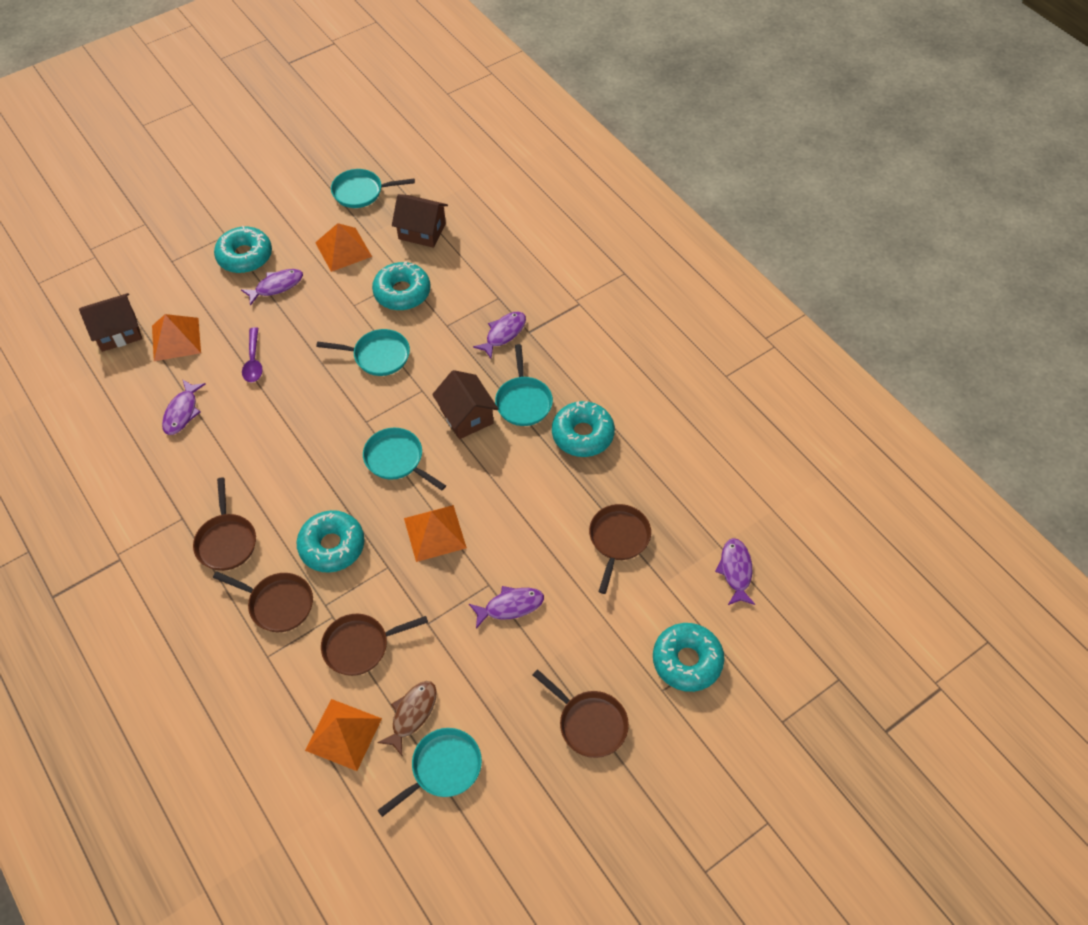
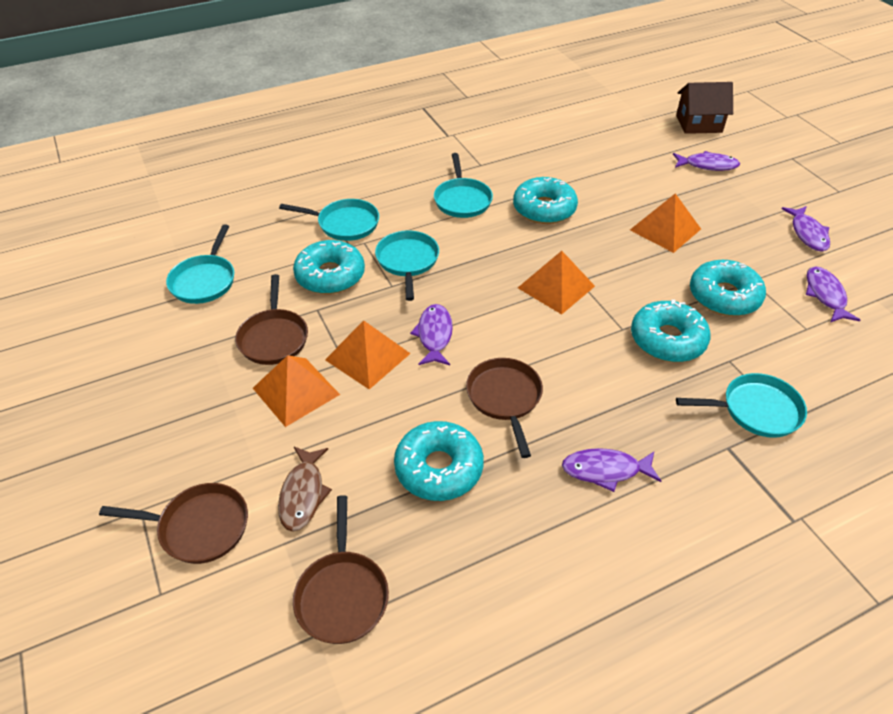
brown house: [79,293,142,352] [392,194,448,248] [432,370,498,439] = 3 -> [676,82,733,134] = 1
brown pan: [193,478,256,571] [213,571,313,632] [321,614,428,676] [533,669,629,758] [589,504,651,594] = 5 -> [99,483,248,564] [235,274,308,365] [293,495,389,644] [466,358,543,458] = 4
purple spoon: [242,327,263,382] = 1 -> none = 0

